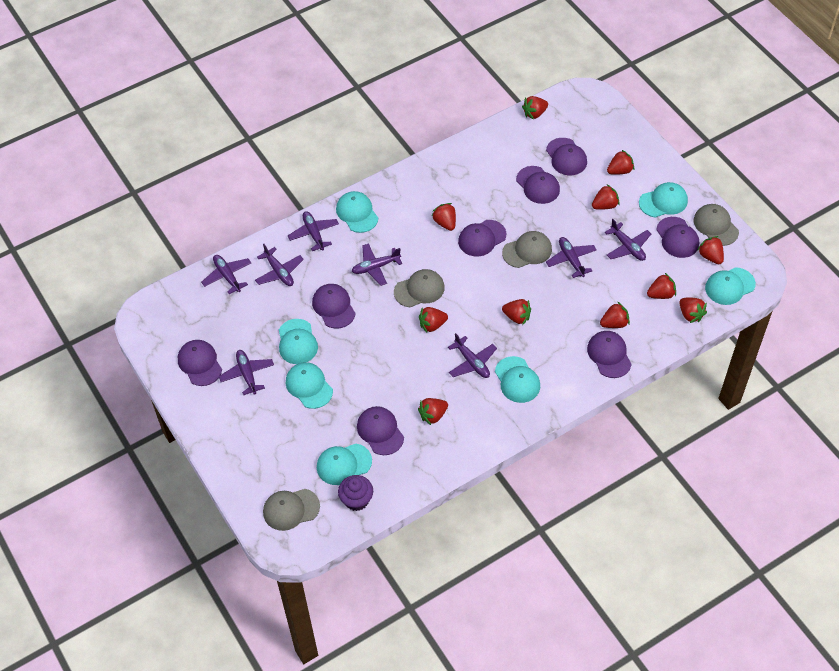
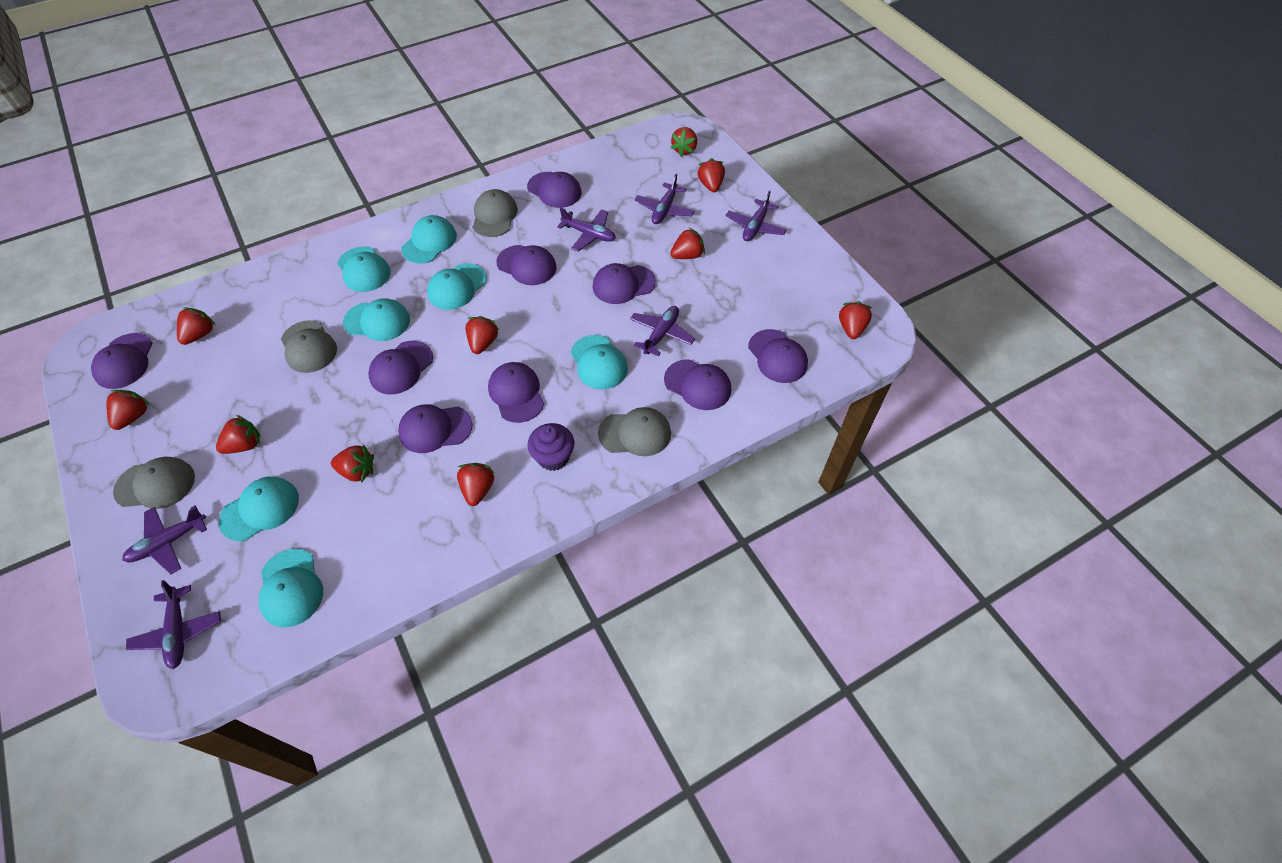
purple cap: [178,340,222,386] [312,284,356,329] [357,406,404,455] [458,220,506,257] [516,166,560,204] [546,138,587,175] [587,331,632,378] [656,217,699,258] = 8 -> [91,333,153,389] [368,341,433,395] [398,404,473,453] [488,362,544,423] [496,245,557,285] [527,172,582,208] [593,263,656,304] [664,359,731,410] [748,329,808,383] = 9
purple plane: [201,255,251,294] [219,350,274,395] [255,244,304,286] [288,211,339,251] [352,243,402,286] [448,333,497,378] [546,237,597,278] [605,219,651,261] = 8 -> [122,505,207,574] [126,580,221,669] [557,207,616,252] [630,306,695,357] [635,174,695,224] [726,190,787,241] = 6
red strawberry: [418,398,448,425] [419,307,448,332] [431,203,456,231] [502,299,531,325] [522,96,548,120] [592,184,620,210] [600,302,630,328] [607,149,634,175] [647,273,676,299] [679,298,707,323] [697,236,724,264] = 11 -> [106,390,150,430] [177,308,216,345] [216,415,260,454] [331,444,374,483] [457,463,495,506] [466,316,499,354] [670,127,697,157] [670,228,705,259] [697,158,725,192] [839,301,872,339] = 10

